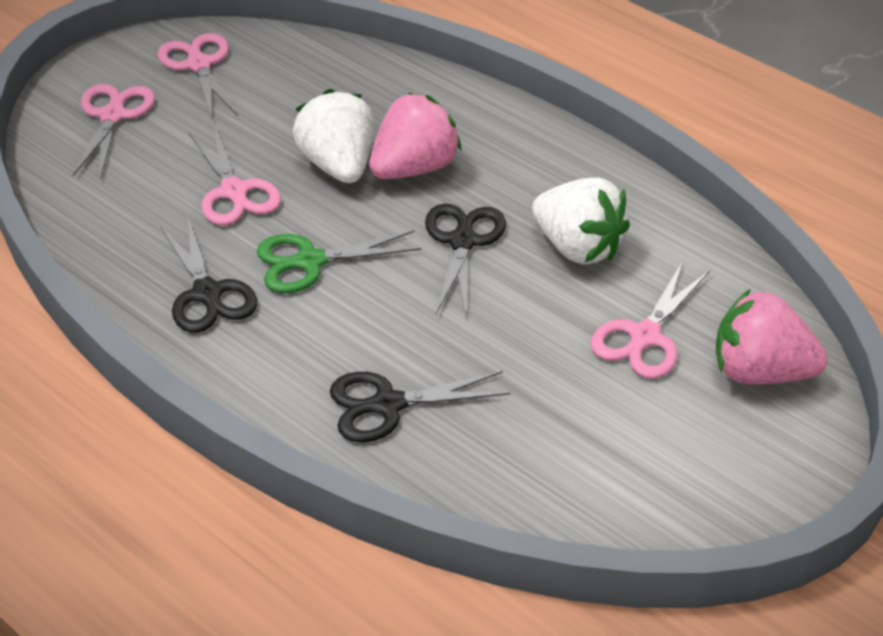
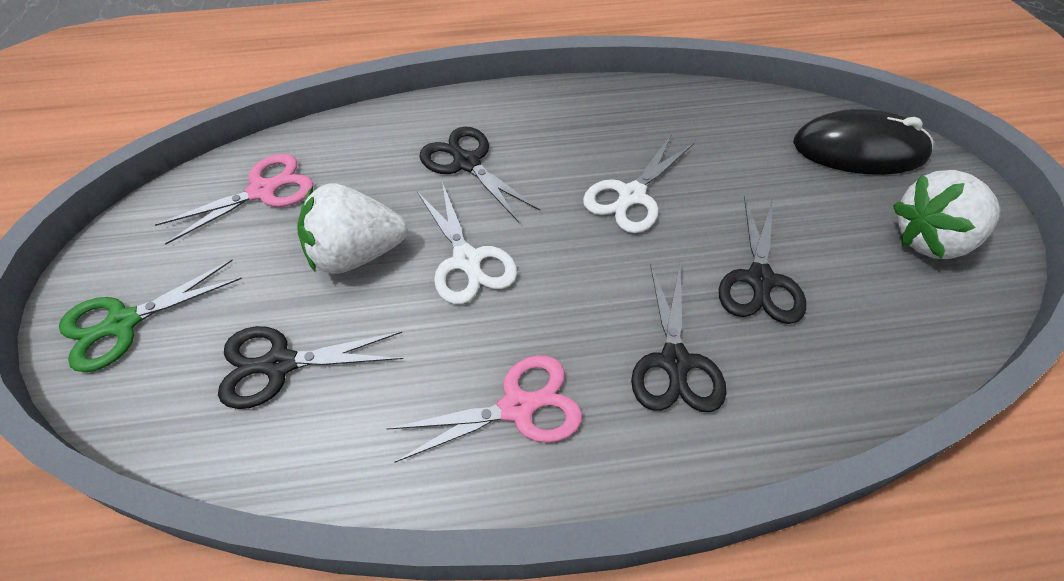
black mouse: none = 0 -> [793,109,933,175] = 1
black scissors: [160,218,257,333] [330,371,511,443] [425,204,506,316] = 3 -> [218,326,403,409] [419,127,540,222] [631,263,727,412] [719,196,806,324] = 4
pink scissors: [72,84,155,180] [158,33,238,119] [189,124,281,225] [591,261,710,379] = 4 -> [155,154,313,245] [387,355,582,463] = 2
pink strawberry: [369,93,462,179] [716,289,828,384] = 2 -> none = 0
white scissors: none = 0 -> [417,182,517,304] [583,134,694,233] = 2

